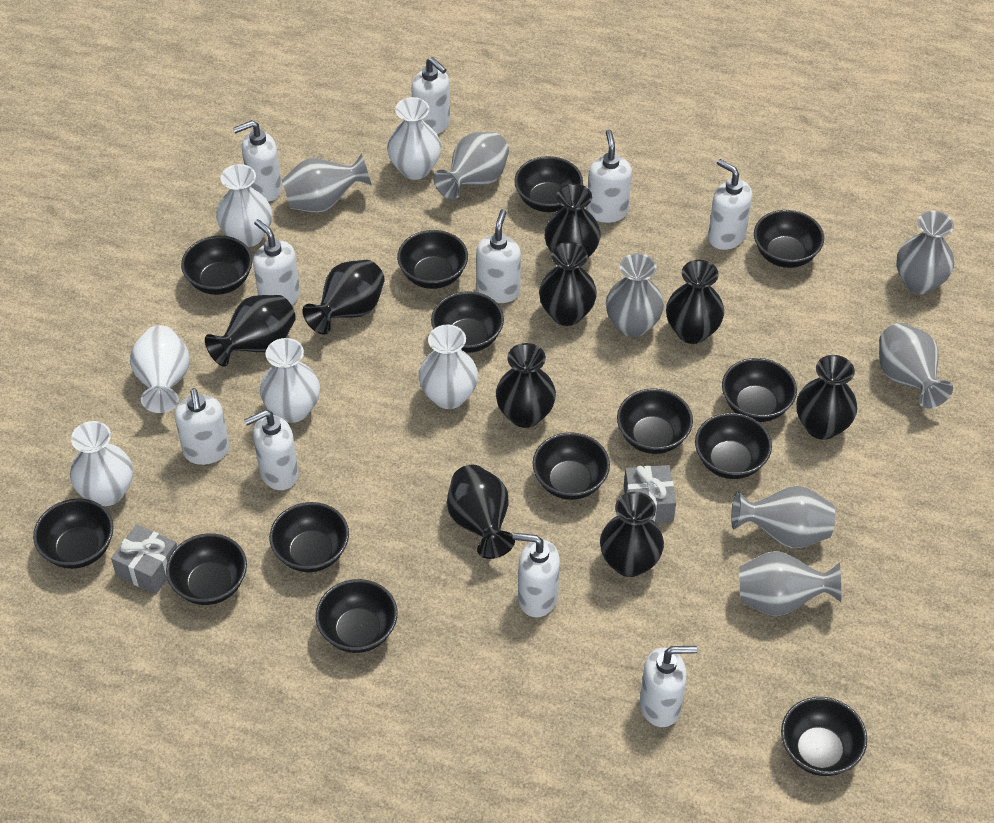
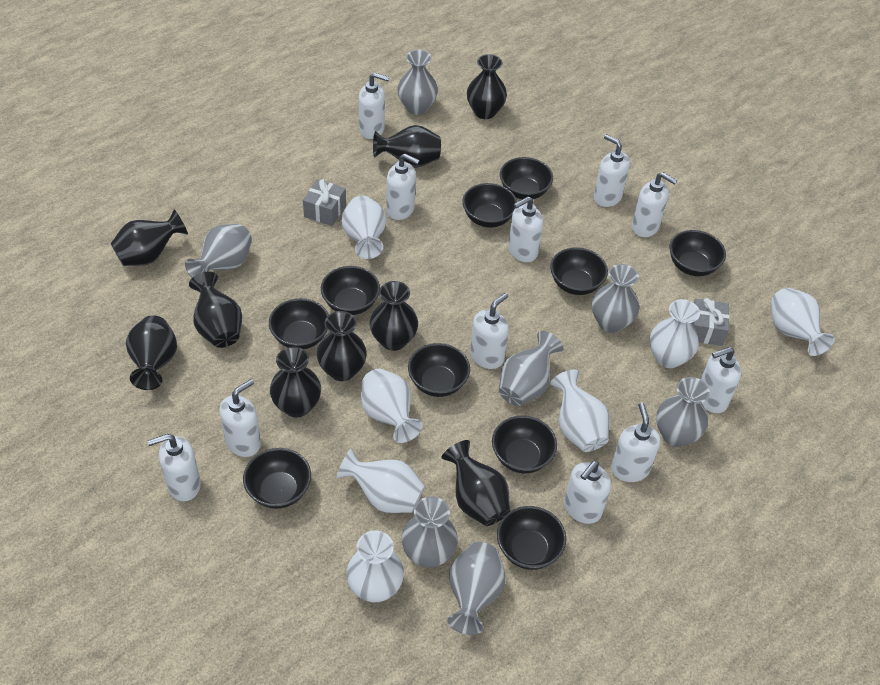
black bowl: [33,498,114,569] [166,533,247,605] [181,236,253,295] [269,502,349,572] [316,579,398,653] [397,230,468,289] [431,291,504,353] [514,156,583,212] [532,432,610,500] [617,389,693,454] [695,413,772,479] [722,358,797,422] [754,210,824,268] [781,697,867,776] = 14 -> [243,448,311,509] [269,298,329,349] [321,266,380,315] [408,343,470,397] [462,183,517,228] [492,416,557,473] [497,506,566,570] [500,157,553,199] [550,247,608,295] [669,230,726,276] = 10
white soap dispenser: [175,388,229,465] [233,120,282,202] [244,410,299,490] [253,219,300,305] [411,57,450,134] [476,209,521,303] [513,533,560,618] [587,130,632,223] [640,646,697,727] [708,159,752,250] = 10 -> [148,434,201,501] [220,379,261,457] [359,72,389,139] [386,153,420,220] [470,293,509,369] [508,196,543,262] [564,461,611,524] [594,134,630,207] [611,402,660,482] [632,172,677,237] [701,347,741,413] = 11
white vase: [70,421,133,506] [130,325,190,413] [216,164,272,247] [260,338,320,423] [387,97,441,180] [418,324,478,409] = 6 -> [336,448,425,513] [342,195,386,259] [346,530,404,602] [361,369,422,443] [551,370,610,452] [650,299,700,368] [771,288,835,356] = 7

